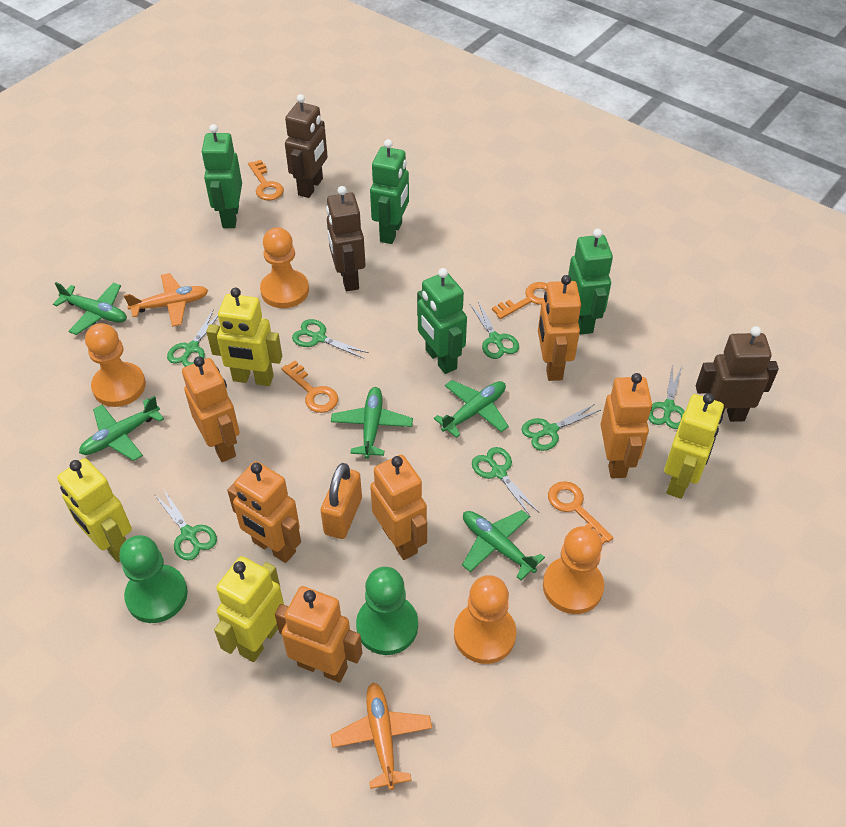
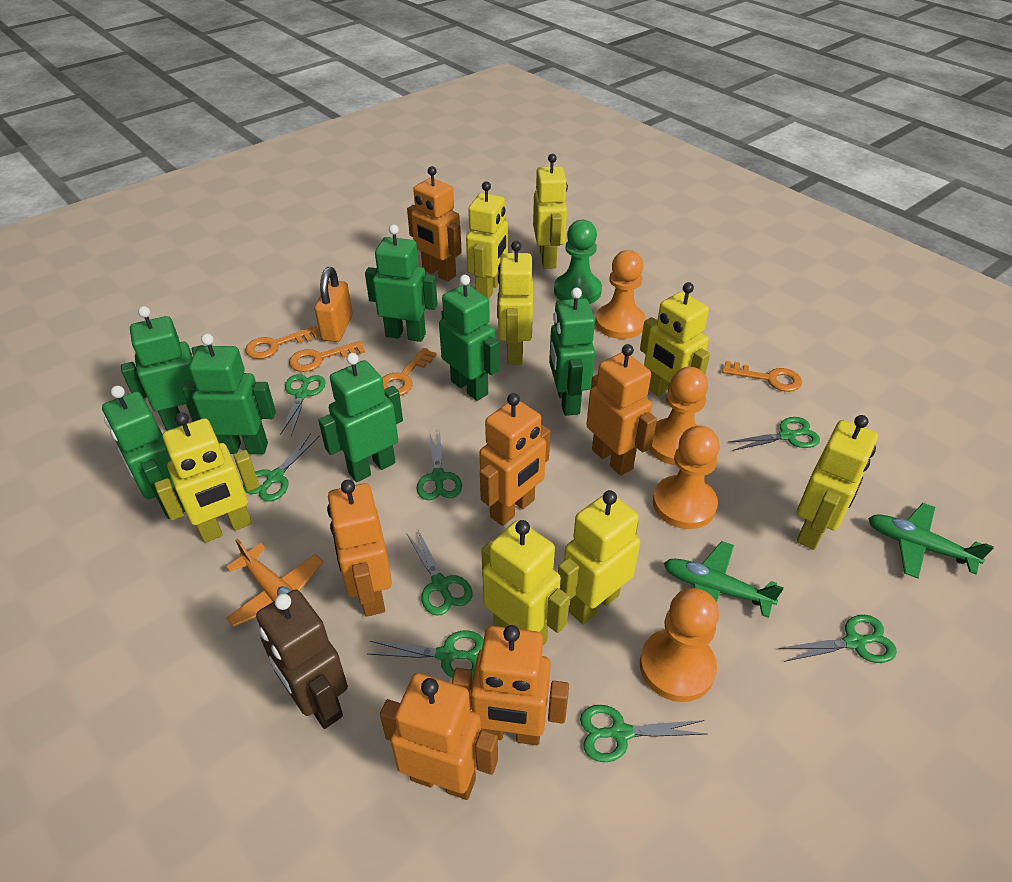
brown robot: [285,94,328,198] [326,186,365,291] [696,326,779,422] = 3 -> [256,590,348,729] = 1
green pawn: [119,535,188,623] [356,567,418,655] = 2 -> [554,220,602,304] = 1
green plane: [53,282,127,335] [79,396,164,461] [331,387,413,459] [434,380,509,438] [462,510,545,580] = 5 -> [664,541,784,618] [868,503,994,579] = 2
green robot: [201,124,242,228] [370,139,409,244] [417,268,467,374] [568,229,613,334] = 4 -> [102,386,185,519] [121,306,204,431] [182,334,276,454] [318,353,403,482] [365,224,437,342] [439,275,499,401] [549,288,595,416] = 7
green scissors: [154,488,217,561] [167,309,218,367] [292,319,369,359] [470,301,519,359] [472,447,539,517] [521,404,601,451] [648,365,685,429] = 7 -> [243,433,319,502] [280,374,326,436] [368,630,484,679] [406,530,472,616] [416,431,462,500] [580,705,707,762] [728,417,820,451] [779,615,897,663] = 8
orange plane: [124,273,208,327] [331,683,432,790] = 2 -> [226,539,323,627] = 1
yellow robot: [57,458,132,562] [206,288,282,386] [214,556,284,662] [664,393,724,499] = 4 -> [154,412,260,543] [466,181,508,299] [481,520,570,645] [497,241,533,365] [533,154,568,269] [558,490,640,624] [640,282,710,402] [797,415,878,550] = 8

